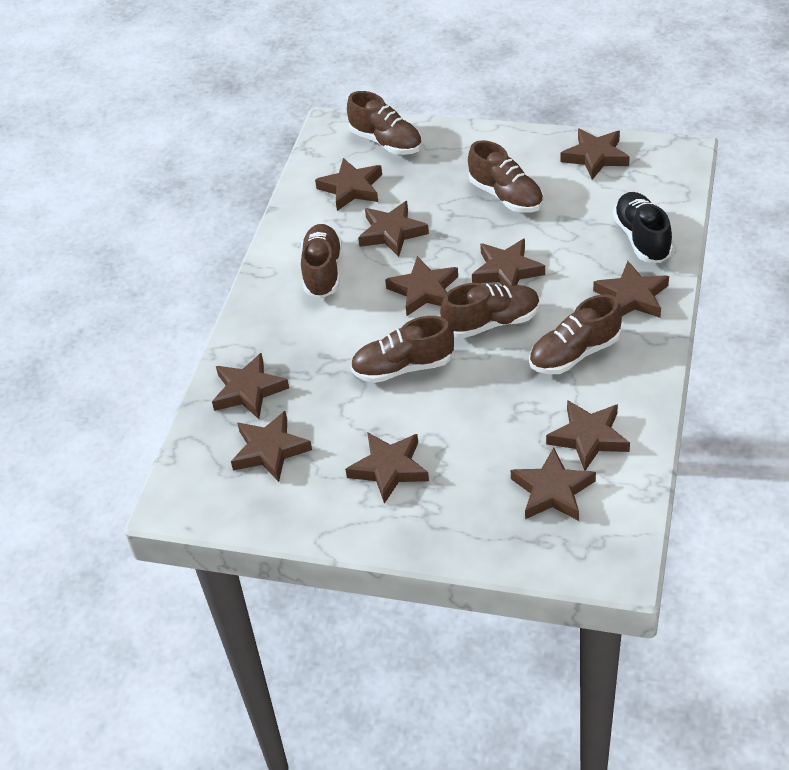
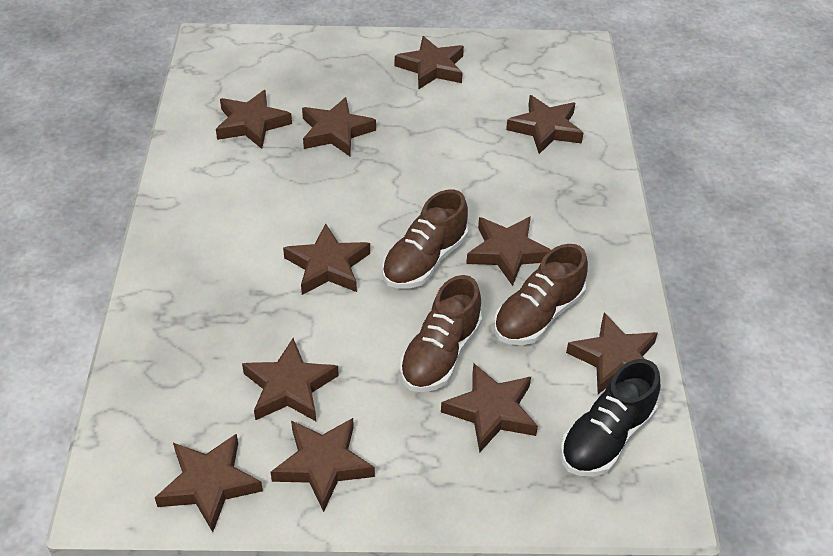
brown shoe: [301,224,342,298] [347,91,422,155] [350,316,454,383] [440,283,540,338] [468,140,544,213] [529,294,622,374] = 6 -> [382,189,468,288] [400,275,482,392] [494,244,588,345] = 3

